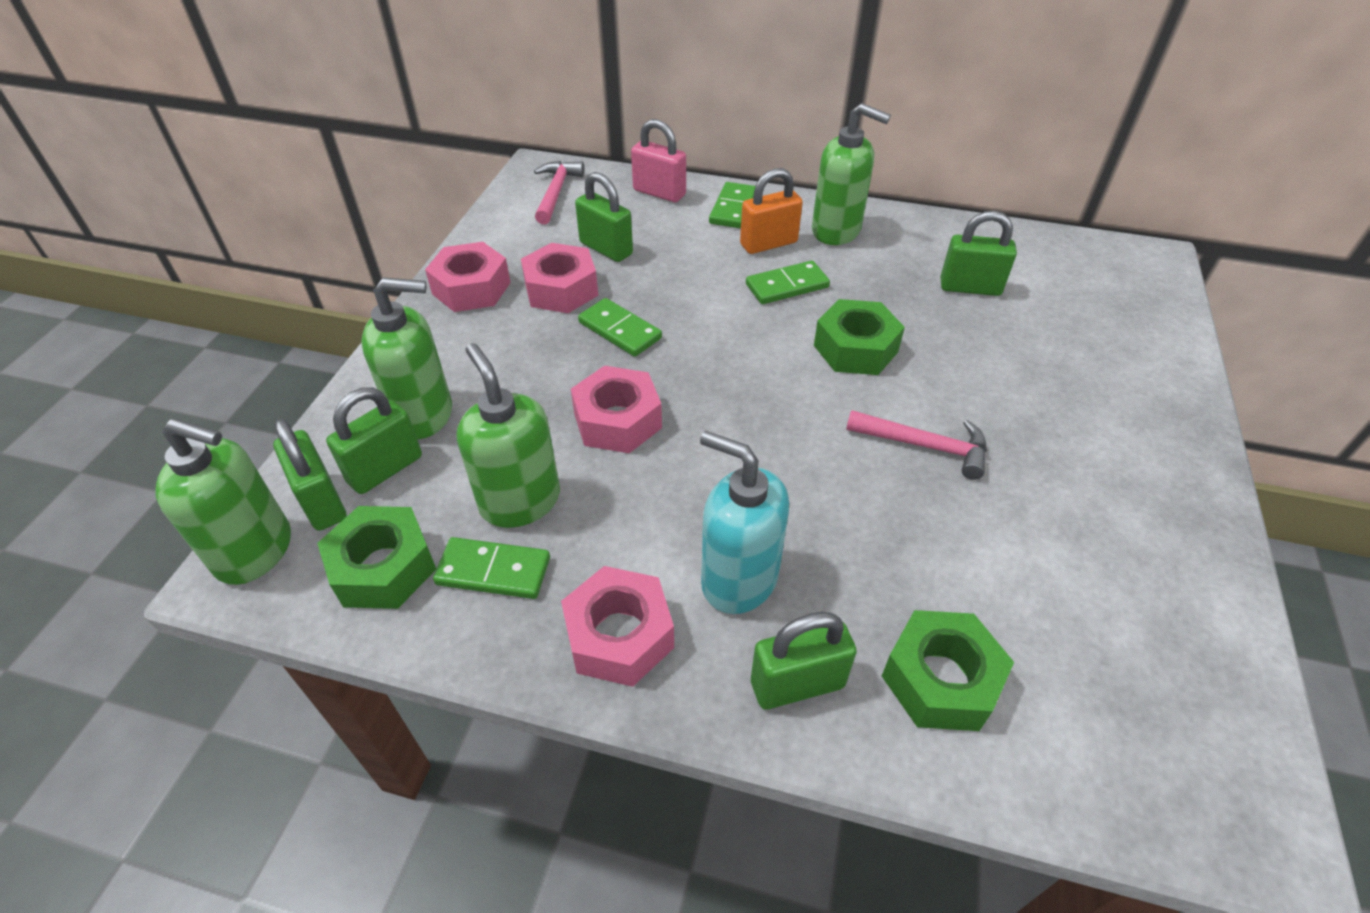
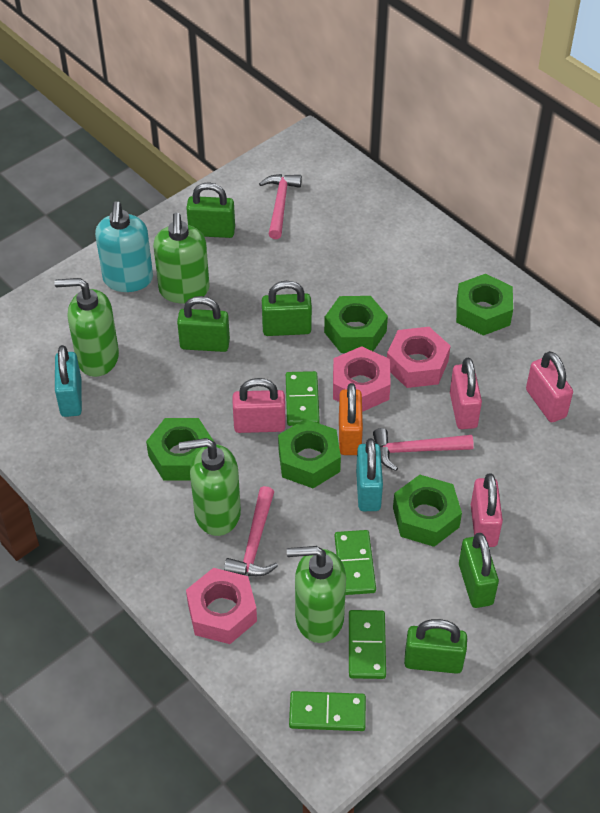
green nut: [317,506,436,609] [814,299,905,375] [882,610,1014,731] = 3 -> [146,418,214,481] [278,419,341,488] [324,296,388,353] [393,475,462,547] [456,274,513,336] = 5
pink hammer: [534,161,585,224] [846,410,987,480] = 2 -> [224,486,278,576] [259,174,302,239] [373,428,474,471] = 3
pink nut: [425,242,511,312] [521,243,598,313] [561,566,674,687] [571,366,662,453] = 4 -> [186,568,257,644] [333,346,391,412] [387,327,450,388] = 3
pink padlock: [631,119,686,202] = 1 -> [233,378,286,433] [450,358,482,429] [471,474,503,547] [526,351,573,422] = 4
turquoise padlock: none = 0 -> [55,345,82,417] [356,438,383,511] = 2

